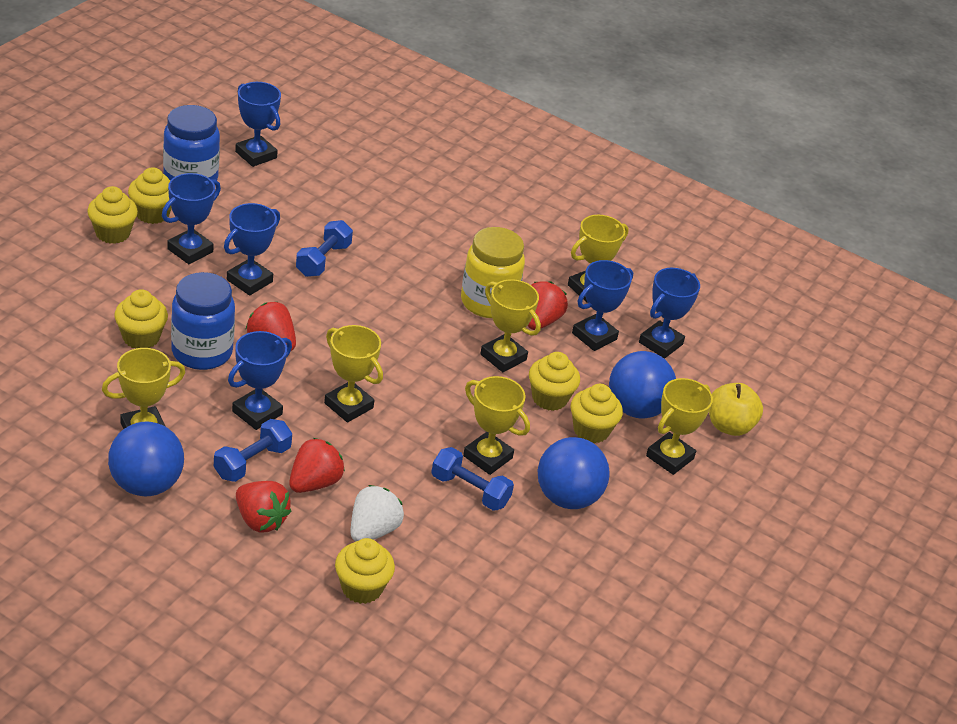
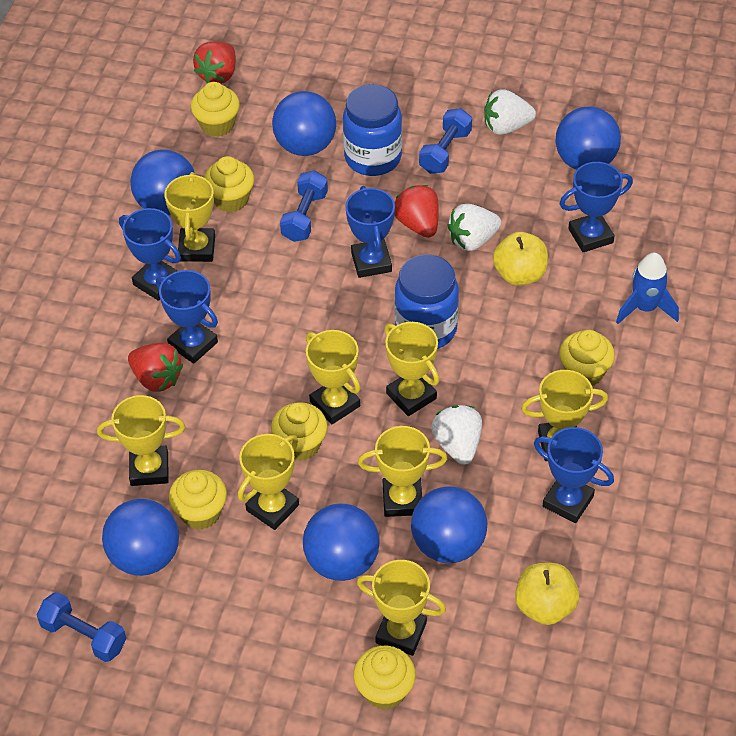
blue ball: [108,422,184,496] [538,437,610,509] [609,351,676,419] = 3 -> [102,499,179,576] [130,149,195,215] [272,91,336,156] [303,503,380,581] [411,486,487,563] [555,107,621,170] = 6
blue rocket: none = 0 -> [616,253,679,324] = 1
blue trophy: [162,173,221,264] [224,203,280,295] [228,331,292,430] [235,82,281,167] [572,260,633,351] [639,268,700,358] = 6 -> [119,208,181,301] [156,270,218,364] [345,186,395,278] [534,427,614,523] [560,162,633,252] = 5
red strawberry: [236,481,291,533] [245,302,296,351] [289,438,345,493] [528,281,568,330] = 4 -> [128,343,183,392] [193,41,236,84] [394,185,439,238] = 3
white strawberry: [351,485,404,541] = 1 -> [431,405,482,465] [447,204,501,251] [484,89,536,135] = 3
yellow apple: [709,383,763,436] = 1 -> [493,232,548,285] [515,563,579,625] = 2
yellow jar: [461,227,525,318] = 1 -> none = 0
yellow trophy: [102,348,185,429] [324,325,383,422] [463,376,530,475] [480,279,541,372] [568,215,629,302] [646,378,713,475] = 6 -> [97,395,185,486] [164,172,215,262] [238,434,299,530] [306,330,360,425] [357,560,446,656] [358,426,447,517] [385,322,439,416] [521,370,608,461] = 8

